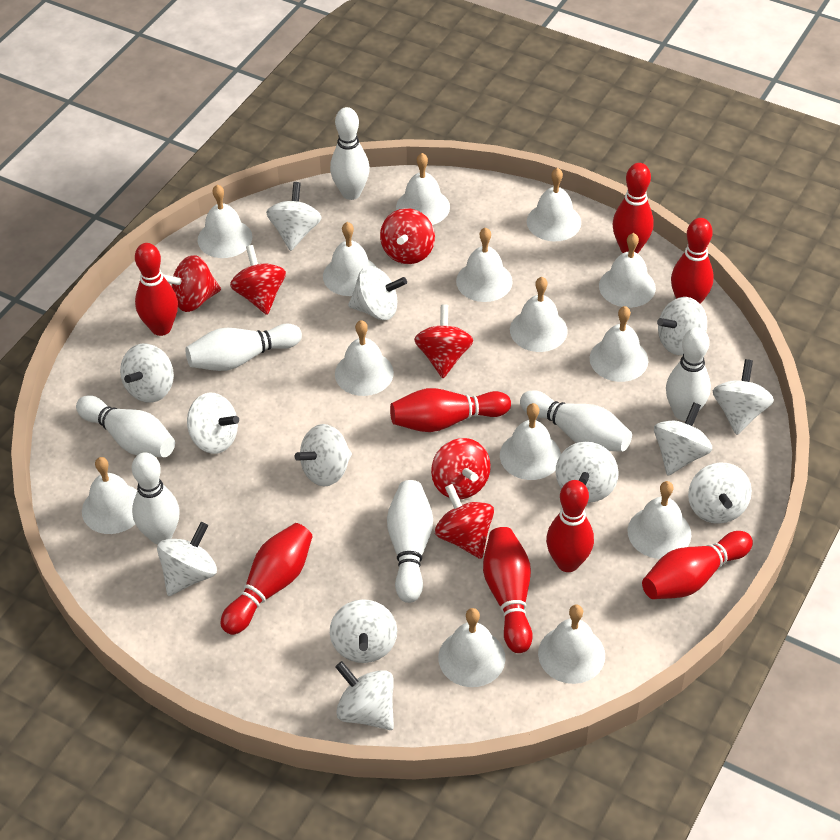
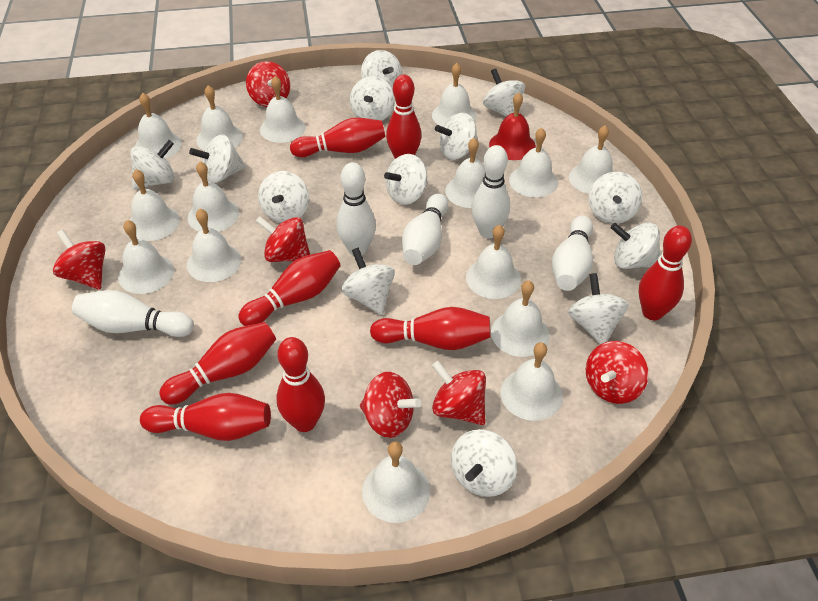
red bell: none = 0 -> [489,92,536,160] = 1
white bell: [82,457,137,534] [198,185,252,258] [323,222,376,296] [335,320,394,396] [396,153,450,225] [438,608,505,687] [456,227,513,302] [500,403,561,480] [510,277,568,352] [527,168,581,242] [538,605,605,684] [590,306,648,382] [599,233,656,308] [628,481,691,559] = 14 -> [118,220,174,294] [130,169,180,241] [135,93,182,159] [187,162,239,232] [187,209,241,282] [196,85,243,151] [260,76,306,143] [362,441,430,523] [432,63,476,127] [445,138,485,208] [466,225,521,299] [491,281,550,357] [500,342,563,421] [509,128,558,198] [569,125,613,194] = 15
white bowling pin: [76,395,175,457] [132,452,180,544] [185,323,302,371] [330,107,370,200] [387,480,433,603] [520,390,632,452] [666,327,711,421] = 7 -> [72,290,194,337] [336,162,376,255] [402,193,448,265] [471,145,510,238] [552,216,593,291] = 5

